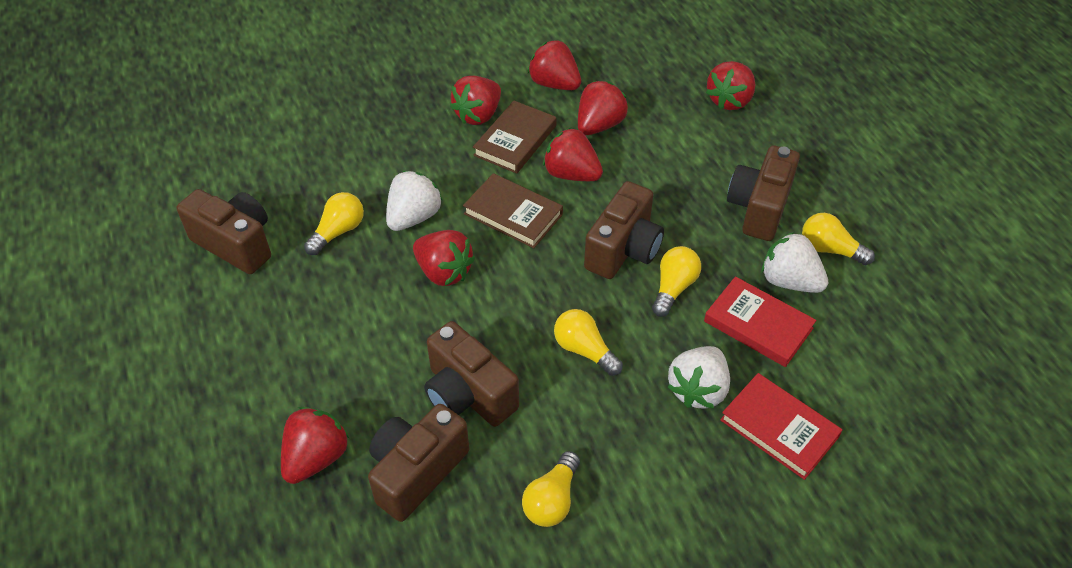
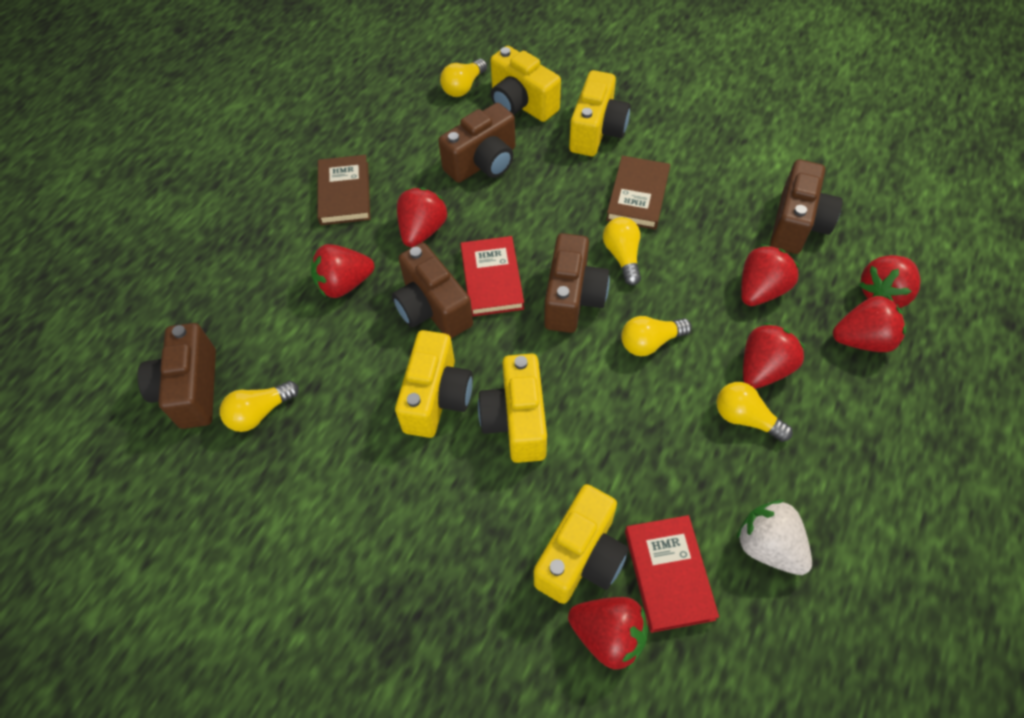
white strawberry: [386,171,443,231] [668,346,730,408] [762,232,828,293] = 3 -> [737,500,812,575] = 1
yellow camera: none = 0 -> [395,330,473,438] [478,353,547,463] [490,46,561,122] [534,484,629,604] [569,70,630,156] = 5

